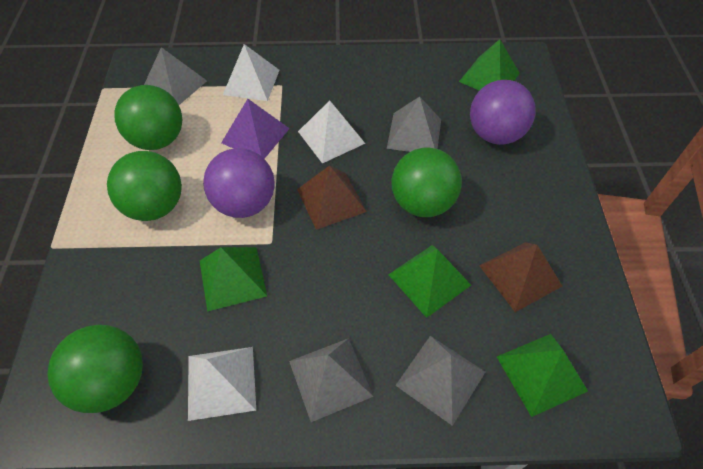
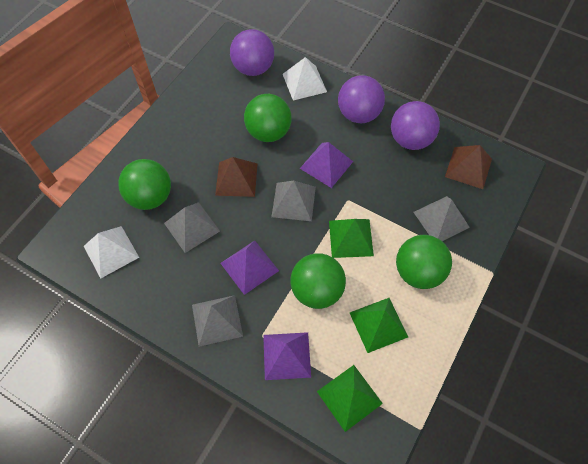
green pyramid: [200,247,267,312] [388,245,471,318] [459,39,520,91] [497,334,588,417] = 4 -> [317,365,383,432] [329,219,374,258] [350,298,408,353] = 3
purple ball: [203,148,275,218] [470,80,536,145] = 2 -> [230,29,274,76] [338,75,385,123] [391,101,440,150] = 3
purple pyramid: [221,99,290,159] = 1 -> [220,240,279,295] [263,332,311,380] [300,142,353,188] = 3
white pyramid: [188,347,256,421] [223,44,280,101] [298,100,365,163] = 3 -> [84,226,139,279] [283,57,327,100] = 2

